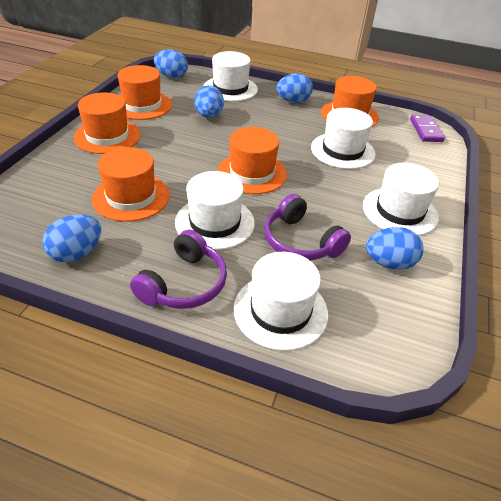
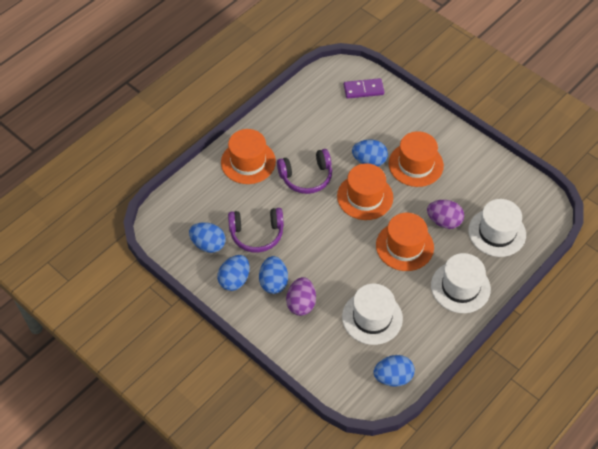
orange hat: [73,92,141,154] [92,147,170,222] [118,65,172,120] [217,127,287,194] [321,76,379,127] = 5 -> [221,129,276,184] [337,163,393,220] [376,213,434,271] [388,131,444,187] = 4
purple egg: none = 0 -> [286,277,316,316] [427,200,464,229] = 2
white hat: [175,171,255,250] [204,51,258,101] [233,252,328,351] [311,108,376,169] [363,163,439,236] = 5 -> [342,284,403,345] [431,253,491,313] [468,199,526,257] = 3

